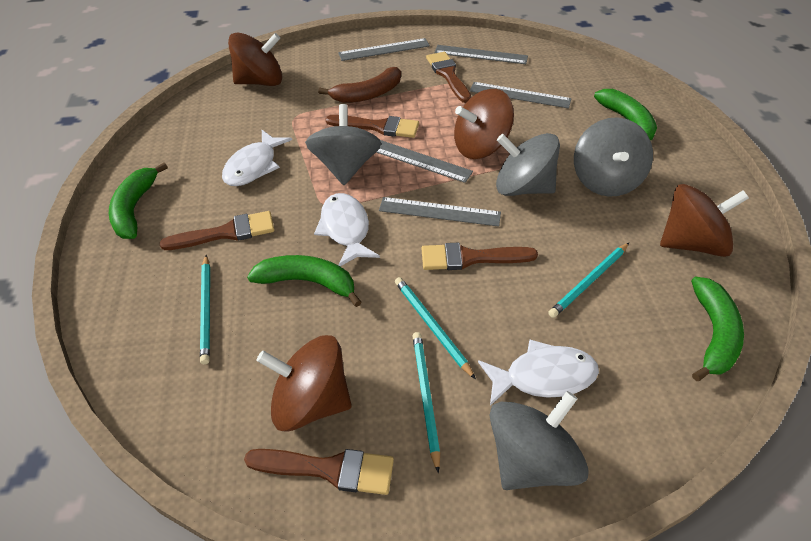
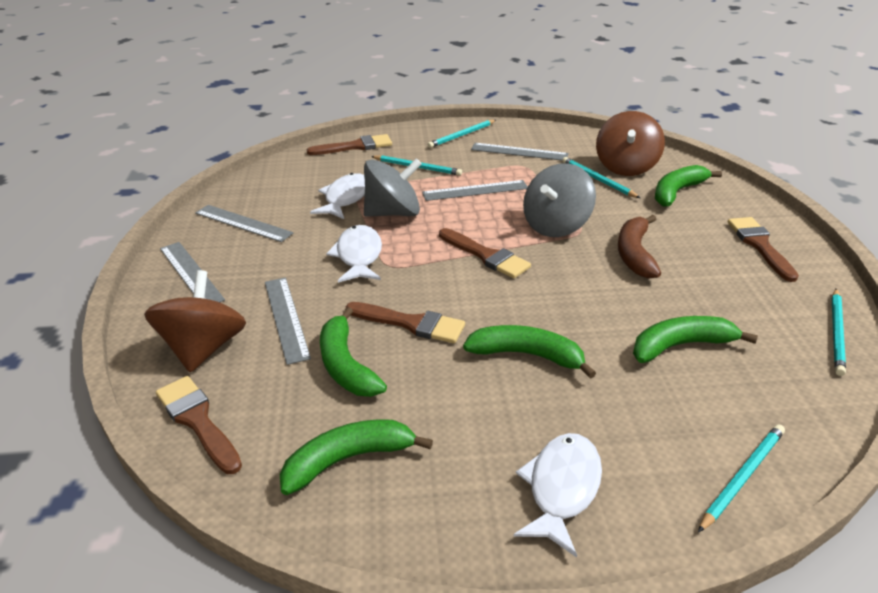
brown spinning top: [228,32,282,86] [256,335,352,432] [454,89,514,159] [660,184,749,257] = 4 -> [144,270,246,372] [596,111,665,176] = 2
green banana: [109,163,168,239] [247,255,361,307] [594,89,657,140] [691,276,744,381] = 4 -> [280,419,433,495] [320,307,387,397] [463,325,596,379] [633,316,758,363] [655,165,722,207] = 5
grey spinning top: [305,104,381,185] [489,391,589,490] [496,133,560,196] [574,117,653,197] = 4 -> [364,158,422,217] [523,163,596,237] = 2
turquoise pencil: [200,255,210,364] [395,277,476,379] [413,332,440,473] [548,243,629,318] = 4 -> [371,155,462,176] [428,120,496,148] [562,157,640,198] [698,424,785,532] [832,289,846,376] = 5

